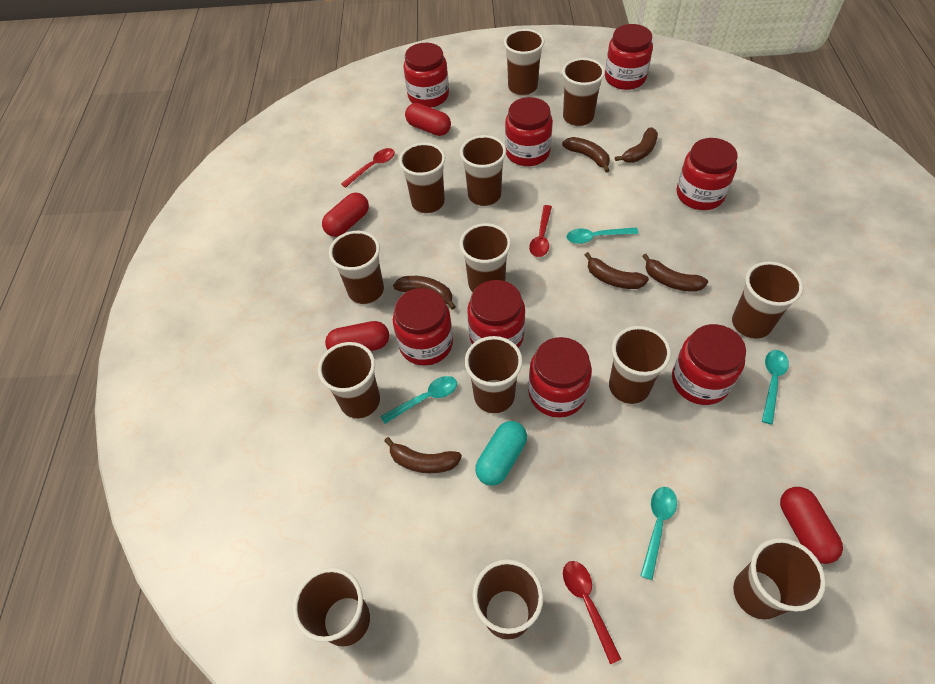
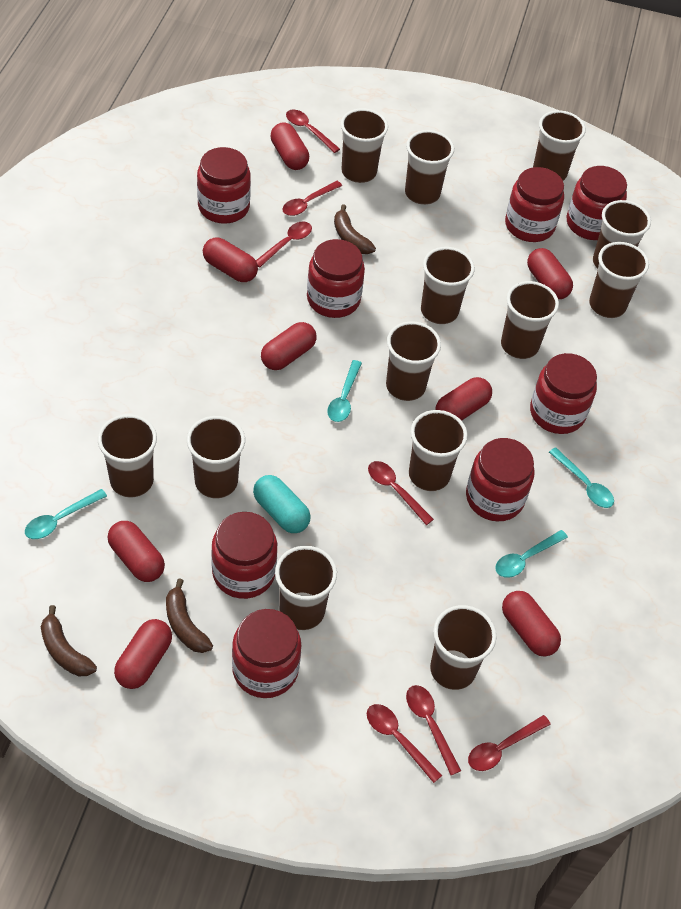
brown banana: [384,437,462,473] [393,276,456,310] [562,137,610,173] [585,252,649,289] [615,127,658,163] [642,254,708,292] = 6 -> [41,605,97,676] [166,578,213,653] [334,204,376,254] = 3
red capsule: [322,192,369,237] [325,321,389,351] [405,103,451,136] [780,487,843,564] = 4 -> [107,521,165,582] [114,619,172,689] [203,237,258,282] [261,322,316,370] [271,122,309,170] [435,377,492,421] [502,591,561,657] [527,248,573,299] = 8
red spoon: [341,148,395,188] [529,205,552,257] [563,561,621,664] = 3 -> [256,222,312,268] [282,181,342,216] [286,110,340,153] [367,704,442,783] [368,461,434,525] [406,685,461,775] [468,715,551,771] = 7

